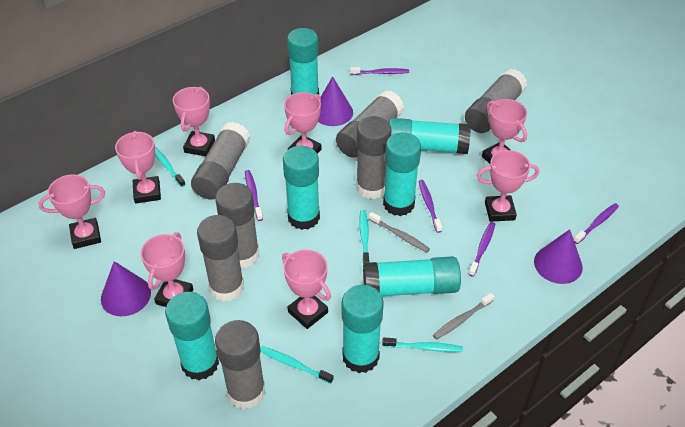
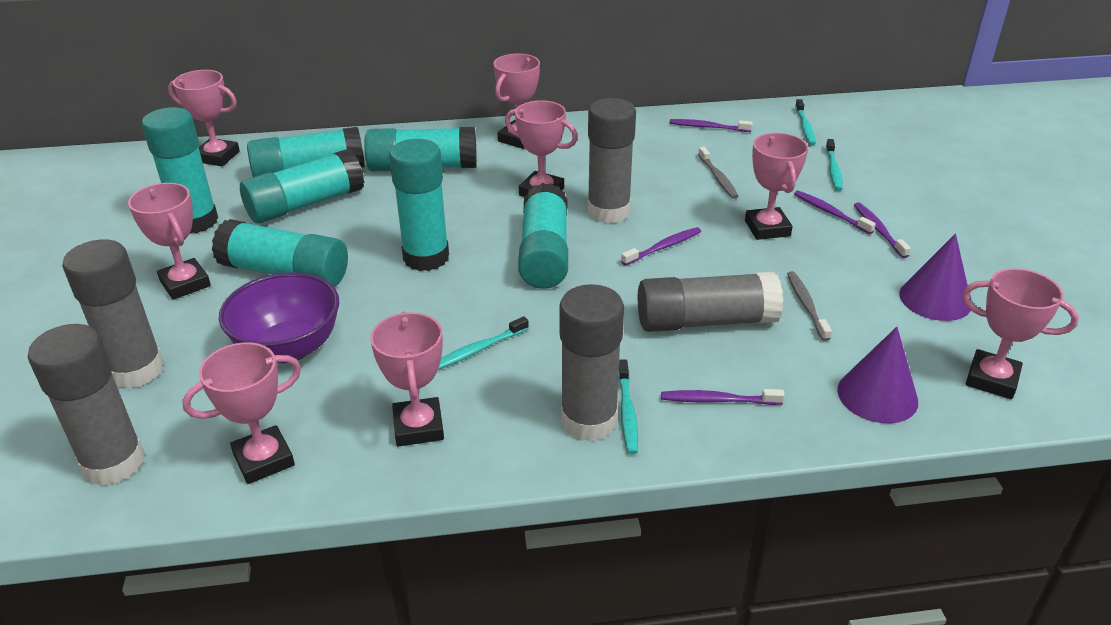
grey glue stick: [191,122,250,200] [197,215,244,302] [215,183,259,268] [215,320,265,409] [336,90,404,158] [356,116,392,199] [465,68,527,133] = 7 -> [28,324,145,486] [62,239,164,389] [559,284,624,441] [587,98,636,224] [638,272,783,332] = 5
purple bowl: none = 0 -> [219,272,339,363] = 1
purple cone: [101,261,151,316] [318,76,353,126] [534,229,583,284] = 3 -> [837,327,918,423] [899,233,971,321] = 2

